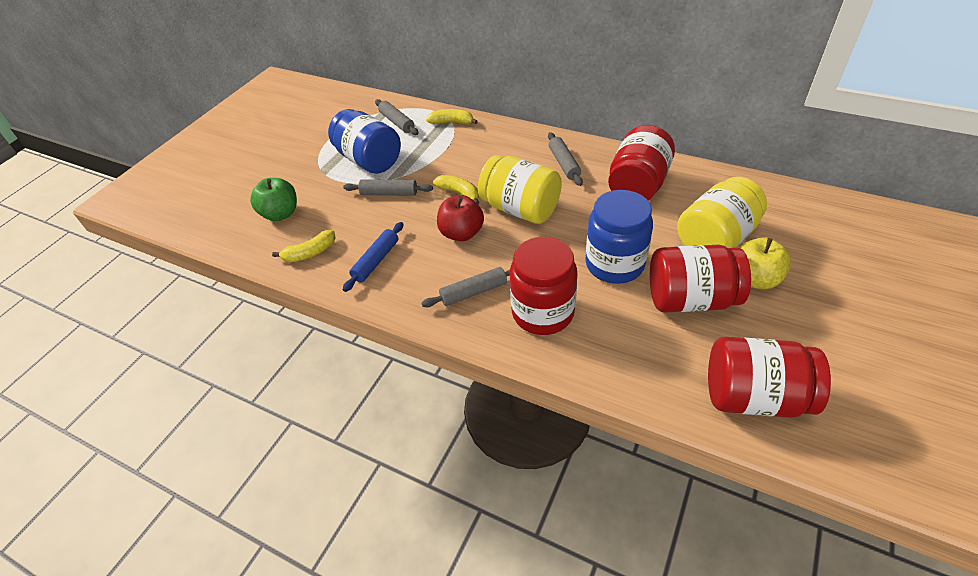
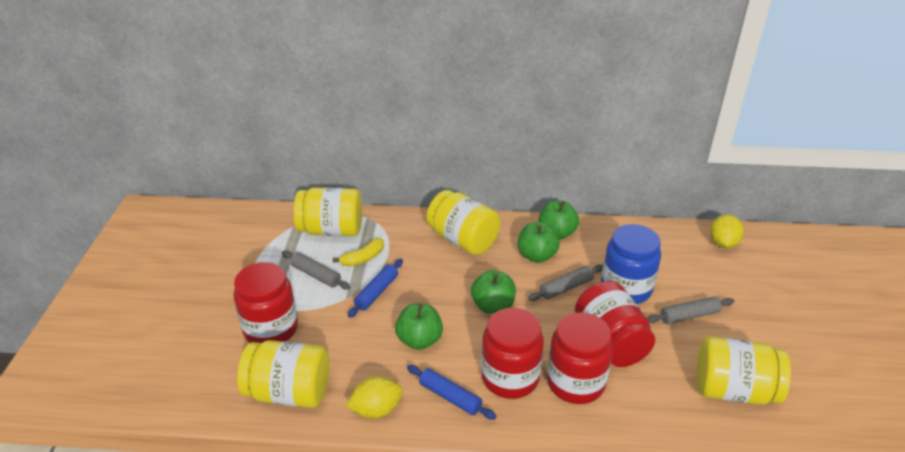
blue jar: [328,109,401,174] [585,190,653,284] = 2 -> [601,224,661,304] = 1
blue rolling pin: [343,222,404,292] = 1 -> [348,259,403,318] [407,365,496,420] = 2
green apple: [250,178,297,221] = 1 -> [395,303,443,350] [471,270,516,314] [518,222,560,263] [539,200,579,240] = 4
grey rolling pin: [343,179,433,196] [375,99,419,135] [421,267,510,307] [548,132,583,186] = 4 -> [282,251,351,290] [528,264,603,301] [647,297,734,324] = 3
red apple: [437,195,484,241] = 1 -> none = 0
yellow apple: [738,237,791,289] = 1 -> none = 0
yellow banana: [272,230,336,262] [426,109,478,125] [433,175,479,204] = 3 -> [333,238,384,266] = 1
yellow jar: [478,155,562,224] [677,177,767,248] = 2 -> [237,340,330,408] [294,187,362,236] [427,190,500,255] [697,337,791,405] = 4
yellow lemon: none = 0 -> [346,376,403,419] [710,214,744,248] = 2

